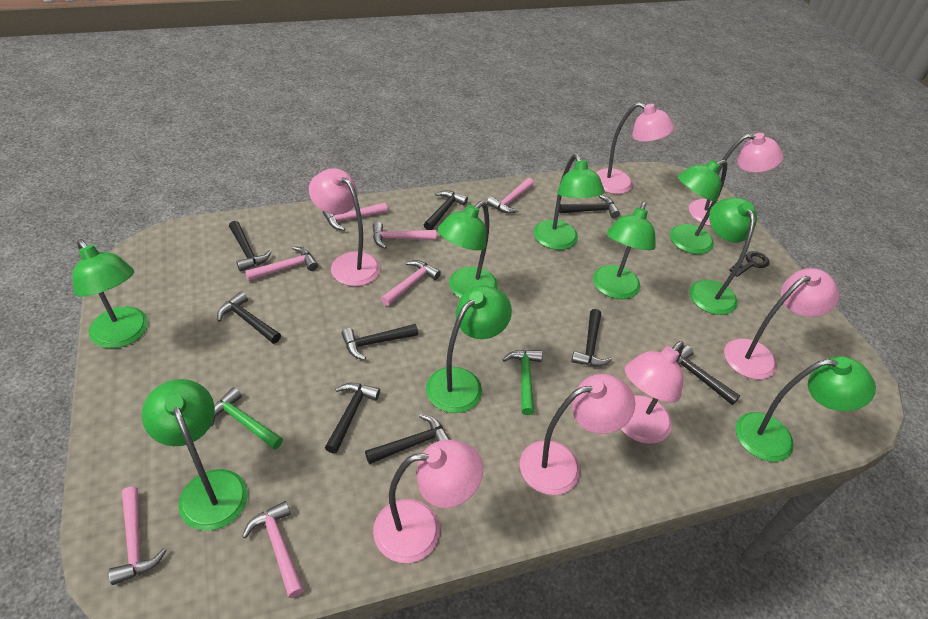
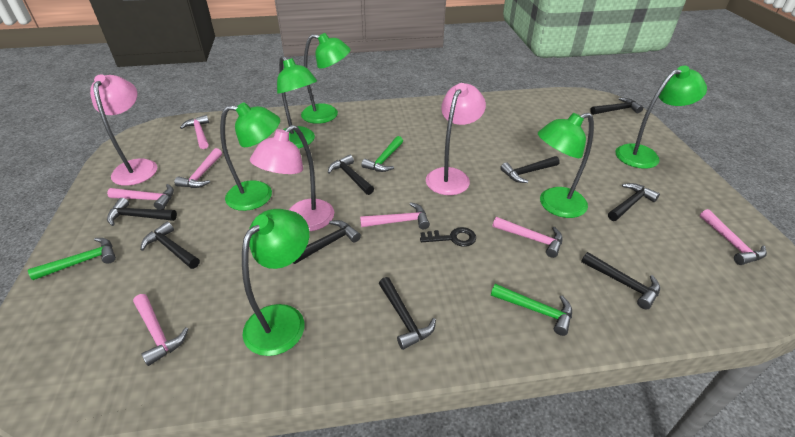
green hammer: [211,387,283,450] [502,350,542,415] = 2 -> [28,238,116,280] [361,136,403,172] [491,284,572,336] = 3
green lamp: [72,239,148,348] [142,379,248,531] [426,285,512,413] [438,201,498,298] [534,154,605,250] [593,202,656,299] [670,159,727,254] [690,197,757,315] [736,356,876,462] = 9 -> [220,102,280,211] [242,209,309,356] [277,56,317,148] [301,33,351,124] [538,113,594,218] [616,66,707,169] = 6
pink lamp: [309,168,380,286] [373,440,483,563] [520,374,635,495] [596,102,675,194] [621,341,684,444] [689,133,783,226] [724,268,840,379] = 7 -> [90,74,157,186] [250,125,334,231] [426,83,486,195] = 3

